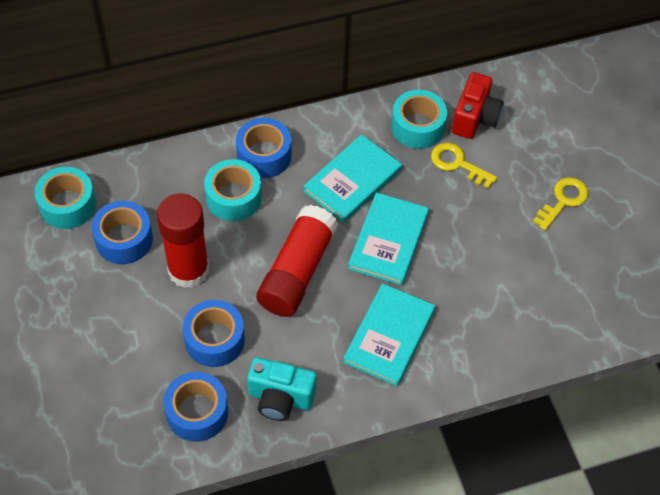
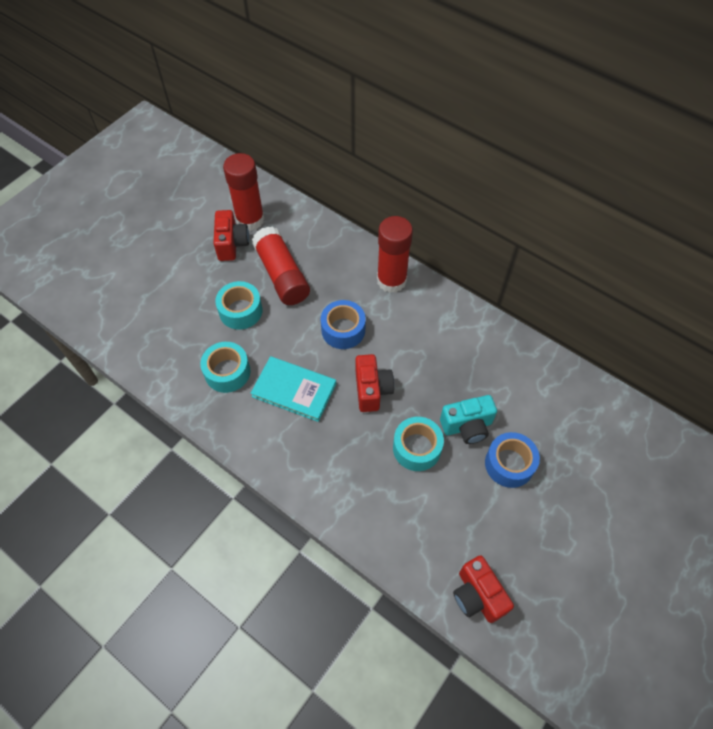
blue tape: [91,201,153,264] [163,372,228,442] [183,300,245,367] [236,118,292,178] = 4 -> [321,300,366,349] [485,432,540,488] = 2
red camera: [452,72,504,139] = 1 -> [213,210,249,261] [355,354,394,412] [453,555,514,623] = 3
red glue stick: [157,193,209,288] [256,205,338,317] = 2 -> [223,153,265,231] [252,226,310,305] [377,216,413,293] = 3
turquoise book: [303,134,402,223] [343,283,435,386] [348,192,429,285] = 3 -> [250,356,336,422] = 1
yellow key: [431,142,497,188] [533,177,589,231] = 2 -> none = 0

